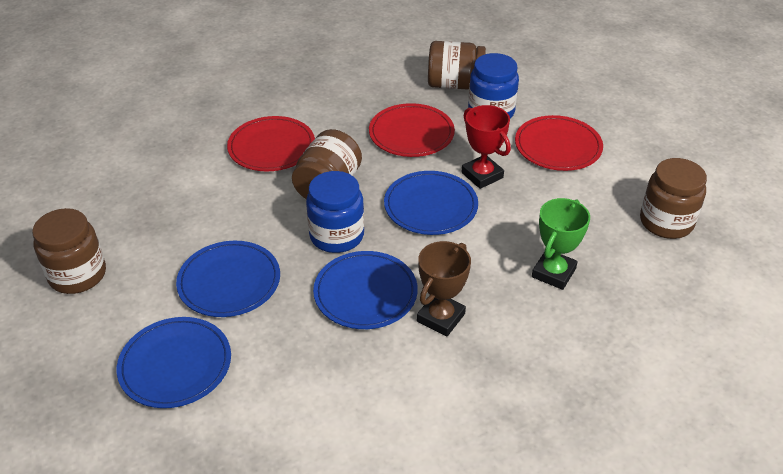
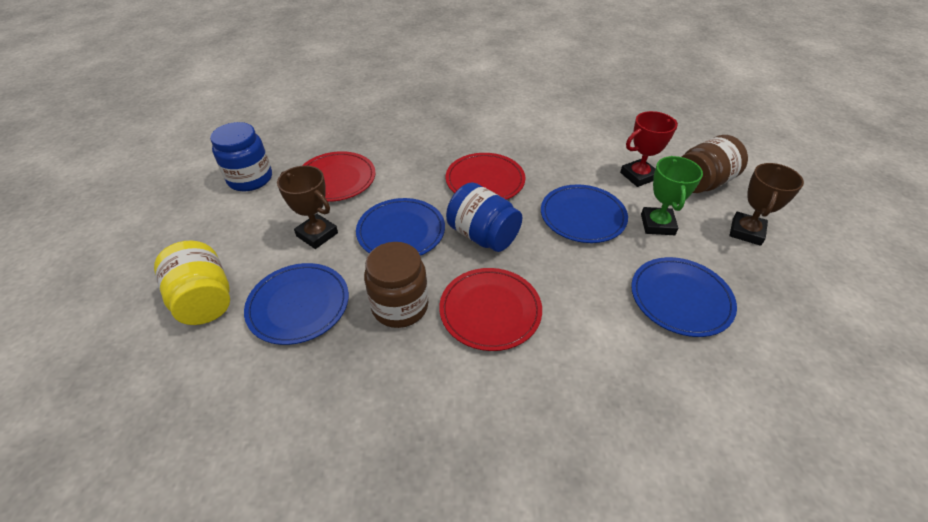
brown jar: [32,208,106,294] [292,129,362,199] [428,41,486,90] [640,158,707,239] = 4 -> [364,242,428,328] [681,135,748,193] = 2
brown trophy: [417,241,471,336] = 1 -> [277,165,338,249] [730,163,804,246] = 2
yellow jar: none = 0 -> [154,241,230,325] = 1

